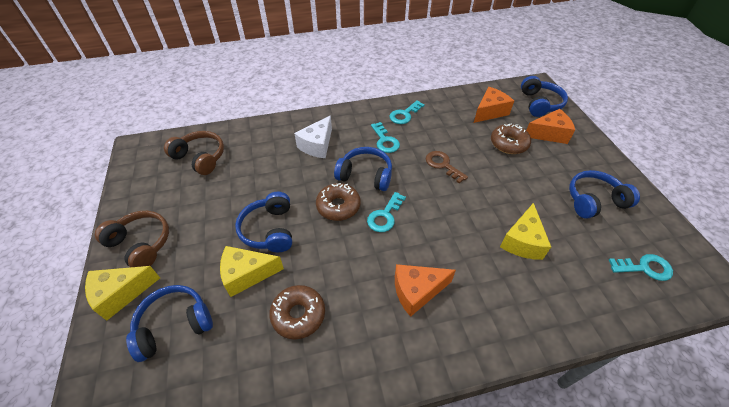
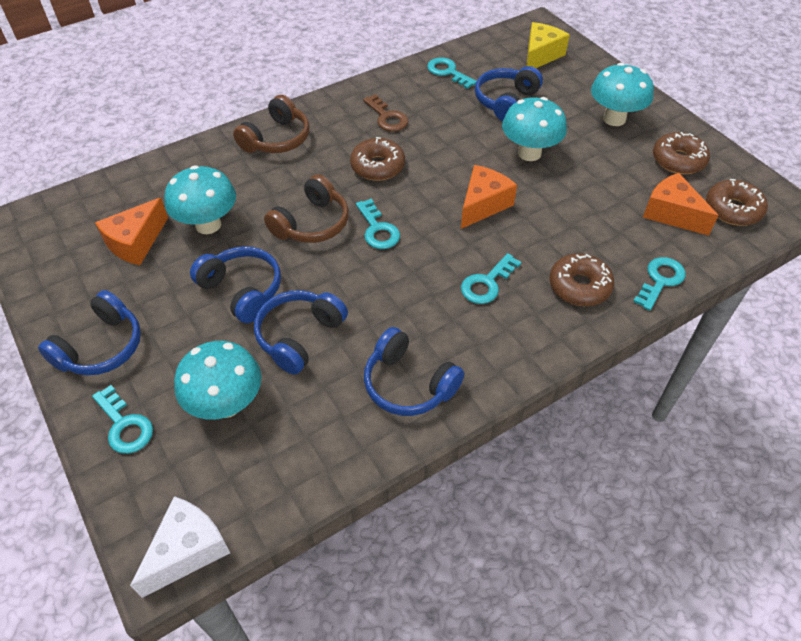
brown donut: [269,285,325,339] [316,183,360,221] [491,124,531,154] = 3 -> [350,137,405,181] [550,253,614,306] [653,132,710,174] [706,179,768,226] = 4
turquoise key: [367,192,406,232] [371,122,400,153] [390,100,425,124] [609,254,673,281] = 4 -> [92,385,153,454] [356,199,400,249] [427,58,477,89] [461,253,521,304] [633,257,686,311] = 5
turquoise mushroom: none = 0 -> [164,165,236,234] [174,341,261,420] [502,97,567,161] [591,63,654,126] = 4
yellow cheese: [85,266,160,321] [220,246,284,297] [500,203,551,260] = 3 -> [527,22,570,68] = 1

